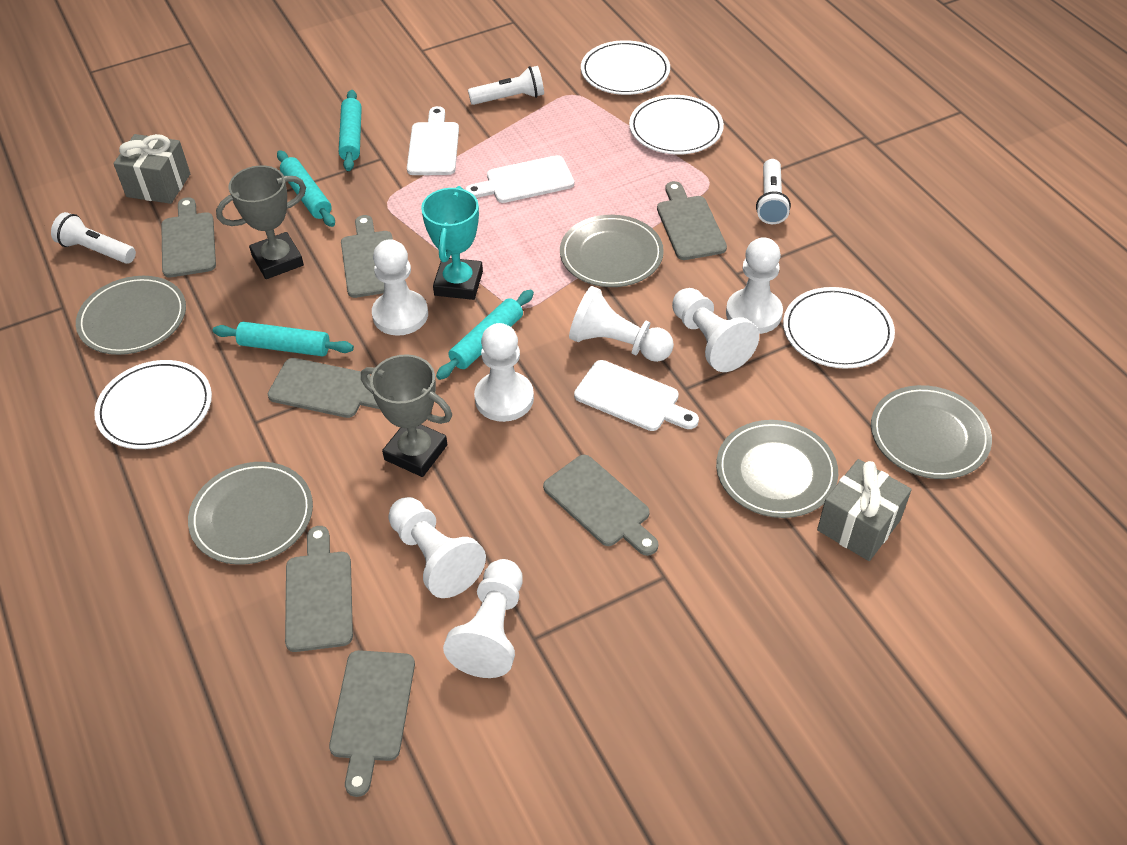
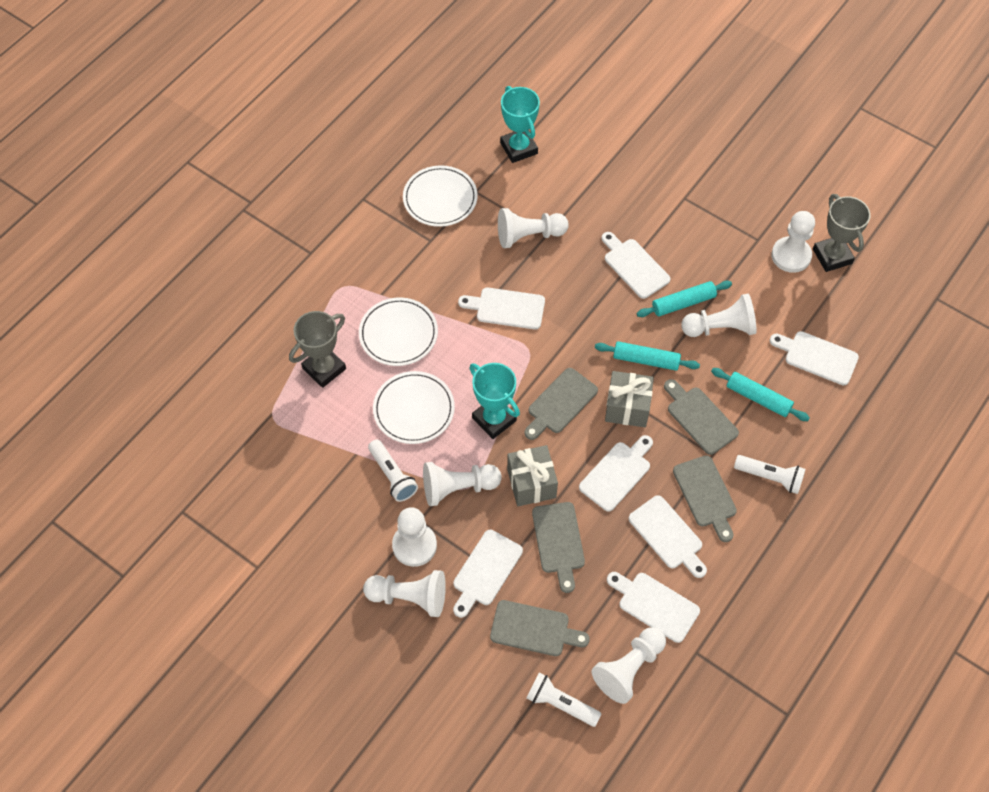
grey cutting board: [161,197,216,278] [268,358,380,418] [285,526,353,652] [329,650,415,797] [341,215,393,298] [543,455,658,556] [657,181,727,260] = 7 -> [490,600,590,656] [524,368,598,440] [532,502,585,593] [664,379,739,455] [673,455,737,542] = 5
grey plate: [76,276,186,355] [188,462,313,565] [560,215,664,287] [716,420,838,518] [871,385,992,479] = 5 -> none = 0
turquoise rolling pin: [213,322,354,356] [277,150,335,227] [339,90,362,171] [436,290,534,380] = 4 -> [595,341,700,371] [637,281,732,317] [711,368,810,421] = 3
turquoise trophy: [421,186,483,300] = 1 -> [469,363,520,439] [500,86,540,163] = 2
white cutting board: [407,106,459,175] [465,155,574,203] [574,360,699,431] = 3 -> [453,530,523,618] [458,288,545,330] [579,435,653,512] [602,232,671,299] [607,572,700,643] [629,495,707,578] [770,331,859,386] = 7
white plate: [94,360,212,449] [581,40,670,95] [629,95,724,155] [783,287,895,369] = 4 -> [359,297,438,366] [373,371,455,444] [403,165,478,227] = 3

